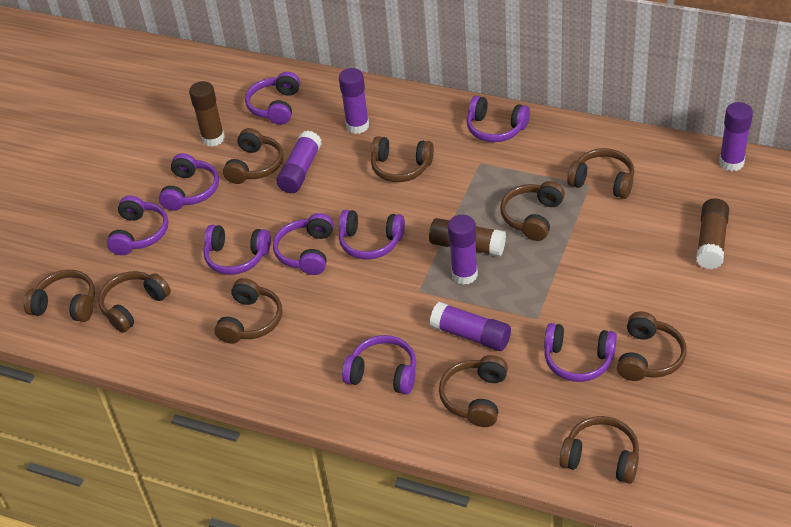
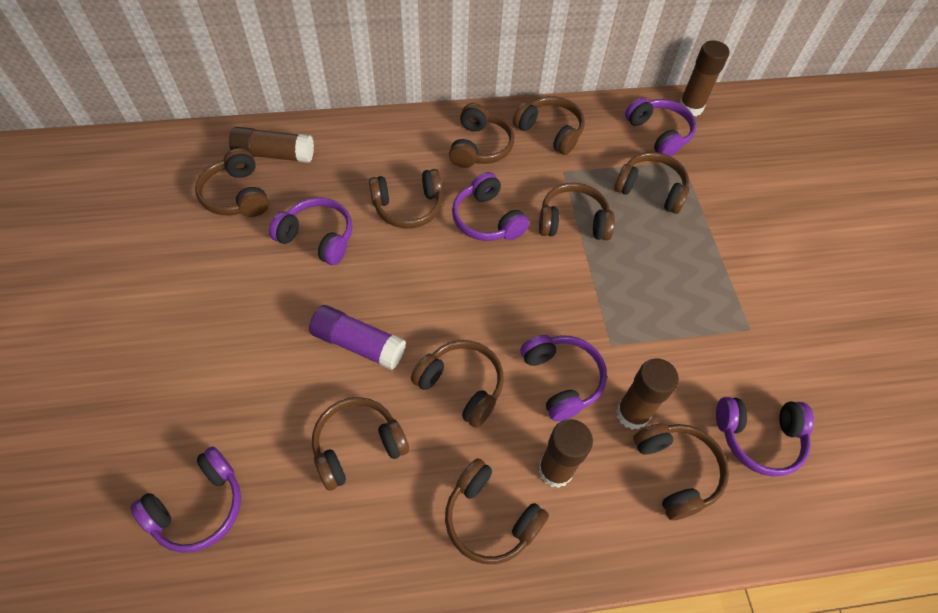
brown glue stick: [189,81,225,146] [429,218,506,257] [696,198,729,269] = 3 -> [229,127,314,163] [538,419,593,488] [616,358,679,430] [679,40,729,116] = 4
purple glue stick: [276,131,322,193] [339,68,369,134] [430,302,511,351] [448,215,478,285] [719,102,753,171] = 5 -> [309,305,406,370] = 1
purple headphones: [107,195,168,255] [159,153,219,211] [204,225,271,275] [245,72,300,125] [273,213,334,275] [339,210,405,259] [342,335,416,394] [467,96,530,142] [544,323,617,382] = 9 -> [130,446,241,553] [269,197,352,265] [452,172,529,241] [521,335,607,421] [625,97,696,156] [716,397,814,477] = 6

